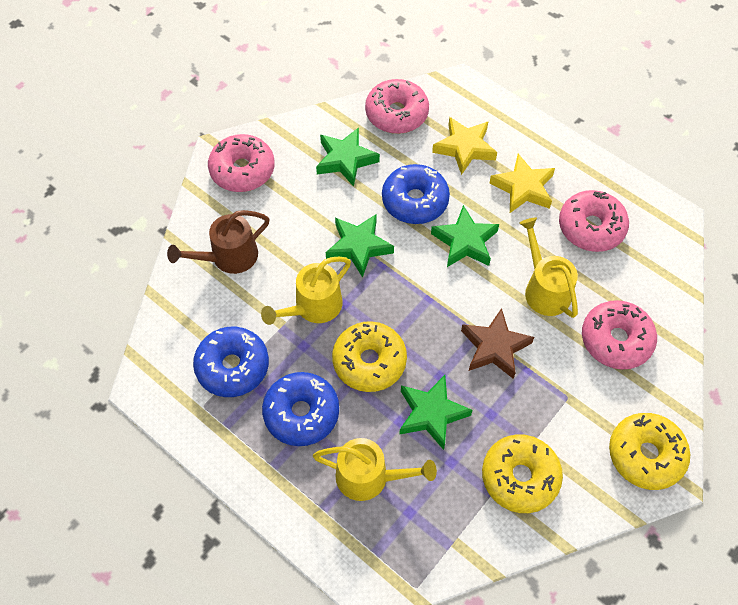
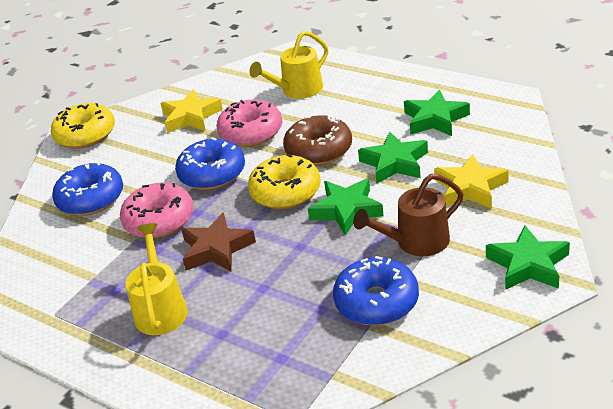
brown donut: none = 0 -> [283,115,352,165] = 1
pink donut: [208,134,275,192] [365,79,429,134] [559,190,629,252] [582,300,657,370] = 4 -> [120,183,194,238] [216,99,282,147] = 2
yellow donut: [332,321,407,392] [482,434,563,513] [609,413,690,490] = 3 -> [51,103,115,149] [248,154,321,209] = 2
yellow watering can: [261,257,351,325] [313,438,437,501] [519,218,578,318] = 3 -> [125,223,188,335] [249,31,328,99] = 2

